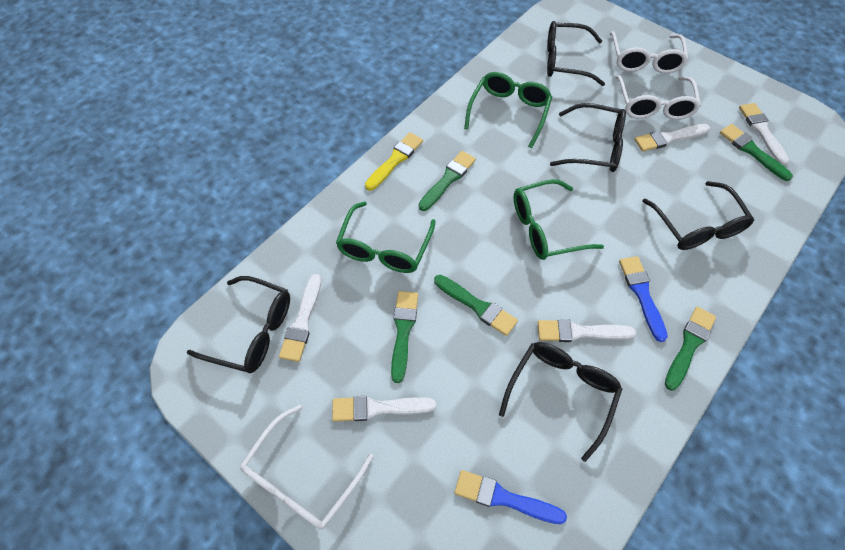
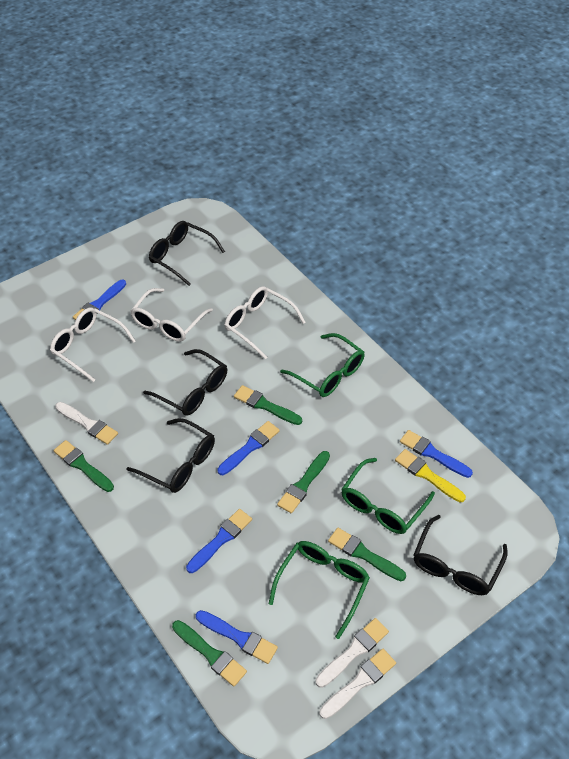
black glasses: [187,276,290,373] [499,342,622,462] [547,21,605,86] [550,103,626,172] [643,181,754,250] = 5 -> [126,418,215,493] [143,349,227,416] [149,221,225,286] [414,515,508,595] = 4
blue brush: [454,470,567,524] [619,256,668,342] = 2 -> [73,280,126,320] [186,509,252,573] [196,610,278,664] [217,421,280,475] [400,430,473,478] = 5
white brush: [279,274,321,362] [332,396,436,422] [538,319,636,342] [634,124,710,152] [739,103,789,165] = 5 -> [55,402,118,445] [315,618,389,688] [319,648,396,719] = 3

